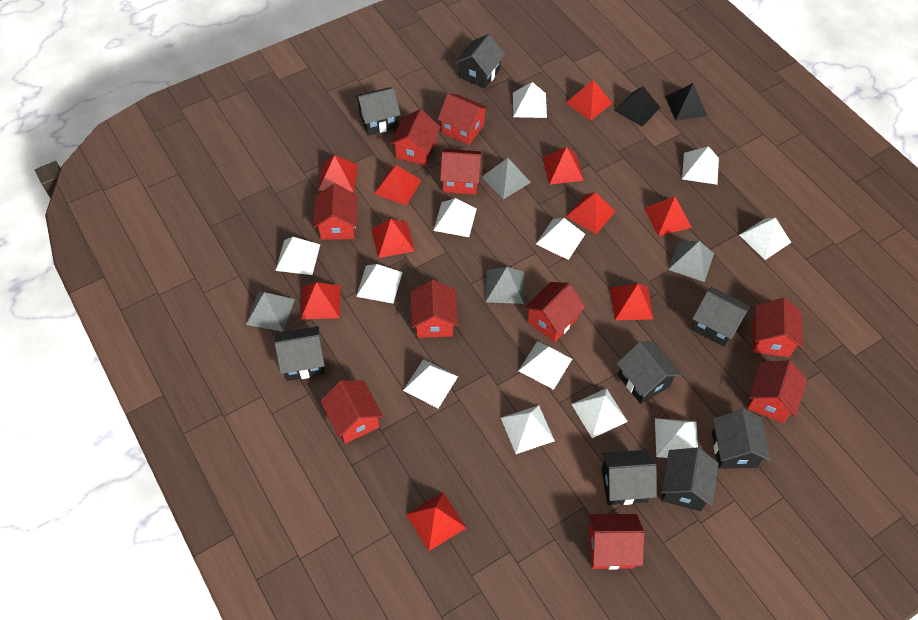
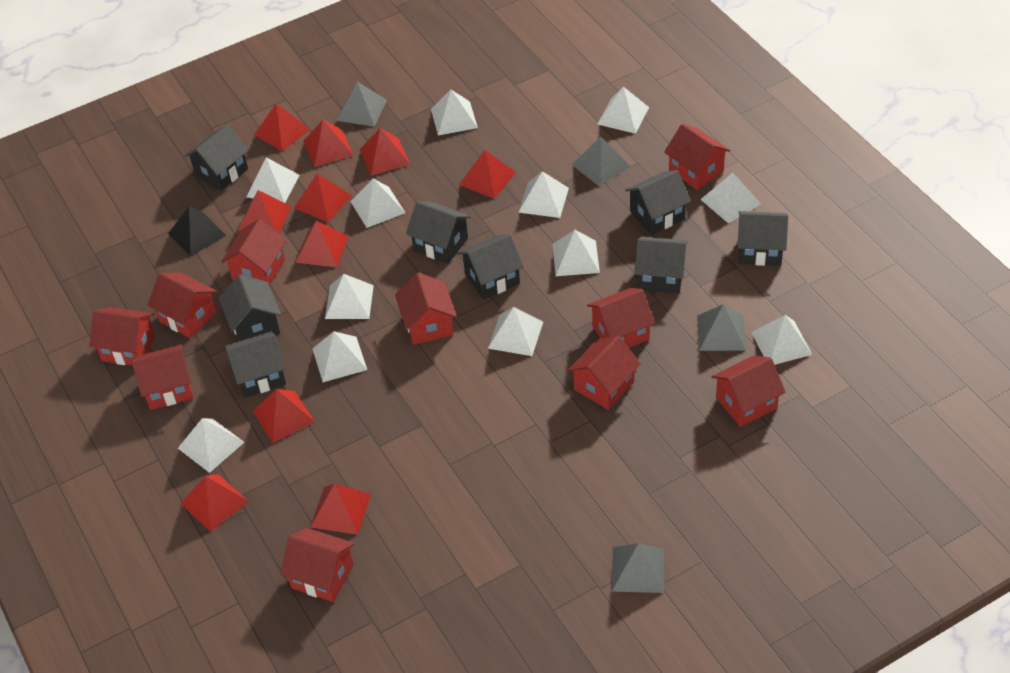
black pyramid: [614,86,661,126] [665,83,707,121] = 2 -> [168,206,227,257] = 1

